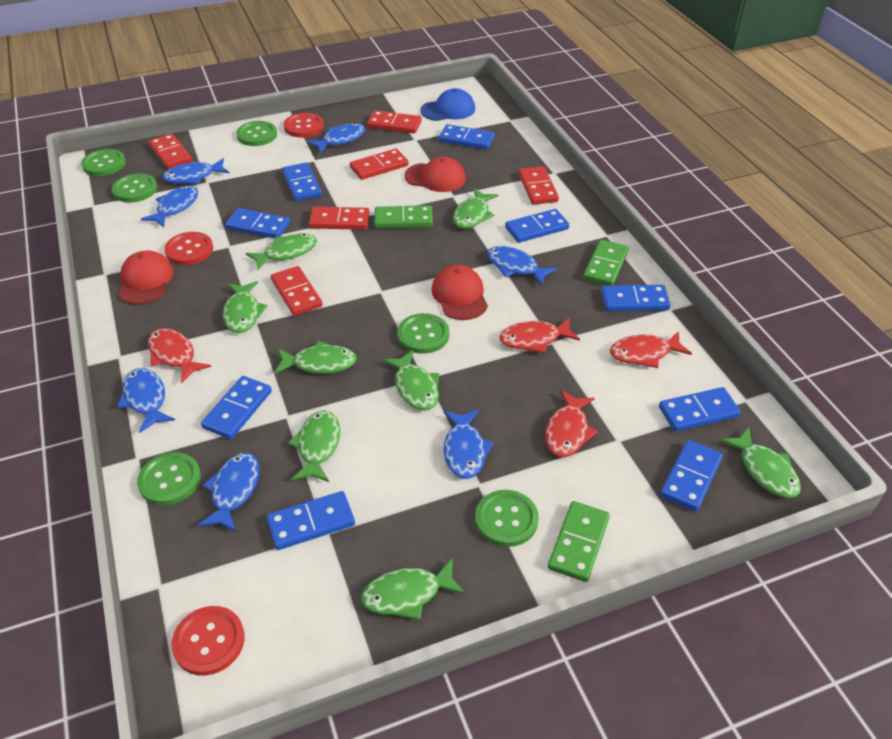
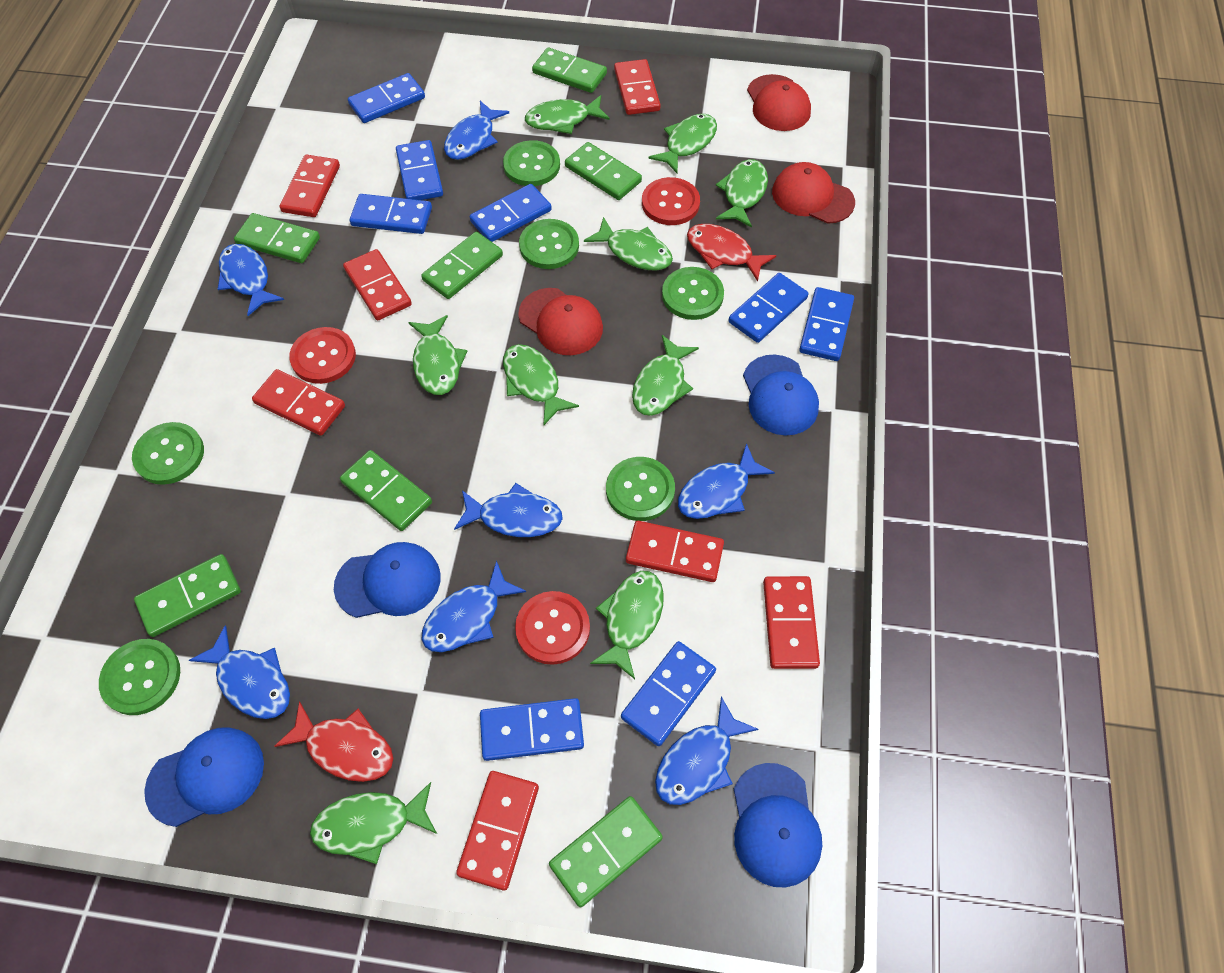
blue cap: [420,88,475,121] = 1 -> [144,727,264,827] [334,542,441,618] [734,763,822,888] [743,354,819,436] = 4
blue domino: [201,376,272,439] [225,208,290,238] [267,491,355,550] [282,162,322,201] [439,124,495,150] [505,209,569,243] [601,285,670,311] [659,387,741,432] [660,440,723,512] = 9 -> [348,73,425,123] [350,194,432,234] [396,140,443,200] [470,184,552,242] [480,698,584,761] [621,641,716,746] [728,273,808,343] [799,287,854,361] = 8
green domino: [374,205,433,228] [548,501,610,582] [583,240,629,286] = 3 -> [134,554,241,637] [234,213,320,263] [340,450,432,531] [421,232,503,299] [532,47,607,93] [549,796,663,907] [565,142,642,200] = 7
green fish: [223,281,267,333] [245,233,317,271] [274,341,357,374] [288,410,340,482] [361,558,466,620] [382,350,439,411] [453,188,499,229] [720,427,801,498] = 8 -> [310,782,437,864] [408,315,467,395] [503,344,579,425] [525,95,610,134] [584,217,673,270] [590,571,664,679] [632,335,699,416] [648,114,717,173] [716,159,768,228] = 9
red domino: [149,133,192,169] [271,266,323,316] [309,207,370,230] [350,148,408,180] [367,110,422,133] [518,166,559,205] = 6 -> [252,369,345,436] [280,155,340,217] [343,249,412,320] [456,771,539,891] [614,59,660,115] [626,521,724,582] [763,576,820,669] = 7
red fish: [148,328,211,383] [500,317,580,353] [545,390,598,457] [610,331,692,368] = 4 -> [274,701,393,782] [687,224,776,281] = 2

